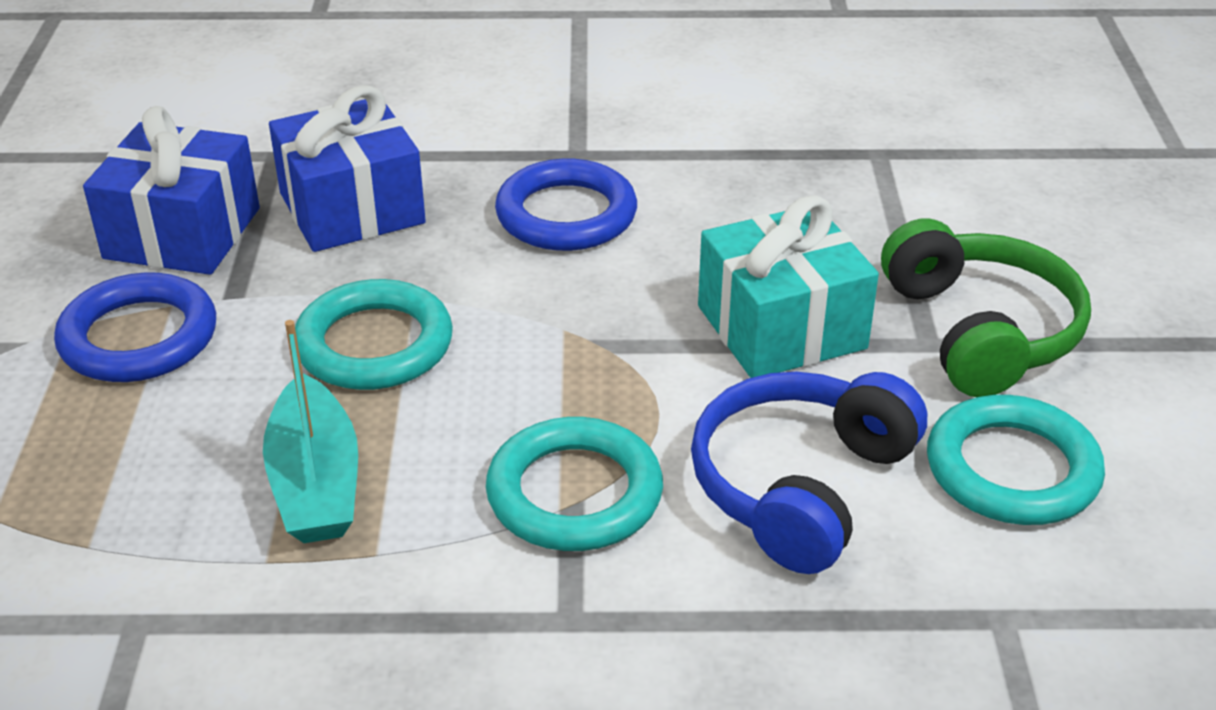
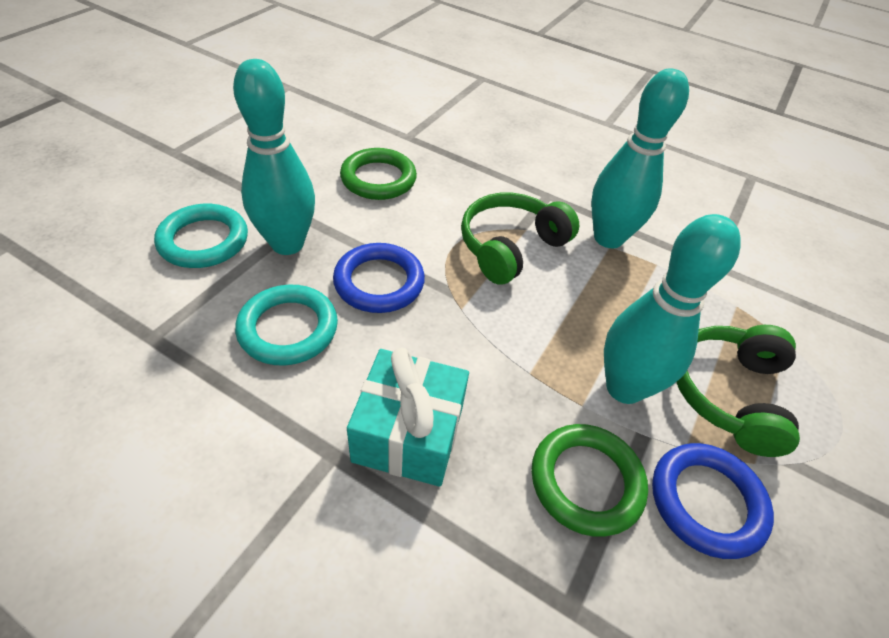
blue gift: [83,106,260,275] [269,85,426,252] = 2 -> none = 0
blue headphones: [691,372,927,574] = 1 -> none = 0
green headphones: [881,218,1091,397] = 1 -> [461,193,579,285] [677,325,800,457] = 2
green ring: none = 0 -> [340,148,417,200] [531,424,648,537] = 2
turquoise boat: [263,320,358,543] = 1 -> none = 0
turquoise bowling pin: none = 0 -> [233,59,315,255] [592,68,689,248] [604,214,741,404] = 3
turquoise ring: [295,279,453,390] [486,417,663,551] [927,395,1105,525] = 3 -> [154,204,248,268] [235,285,338,365] = 2

